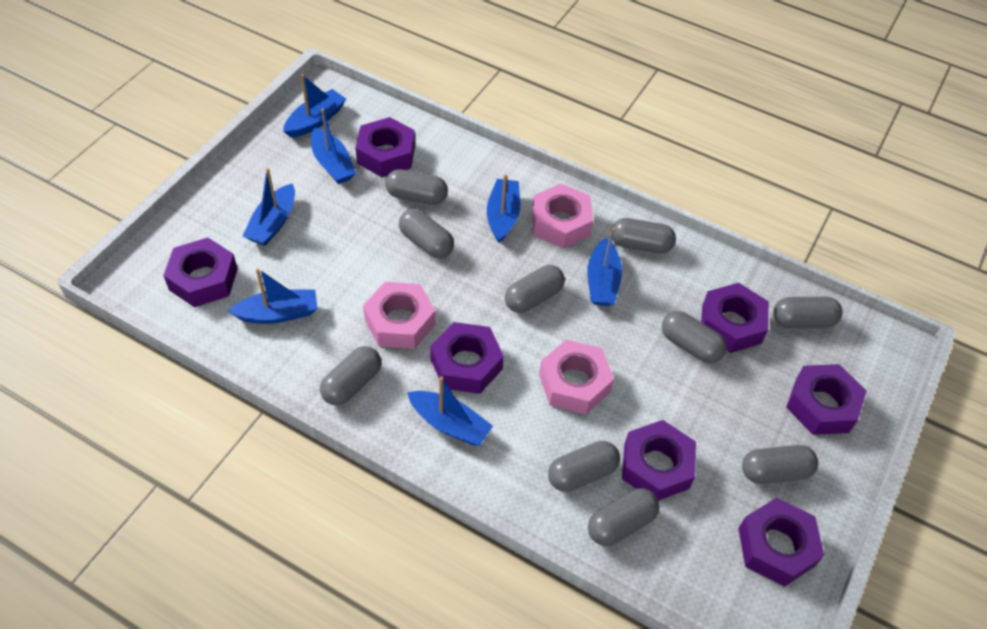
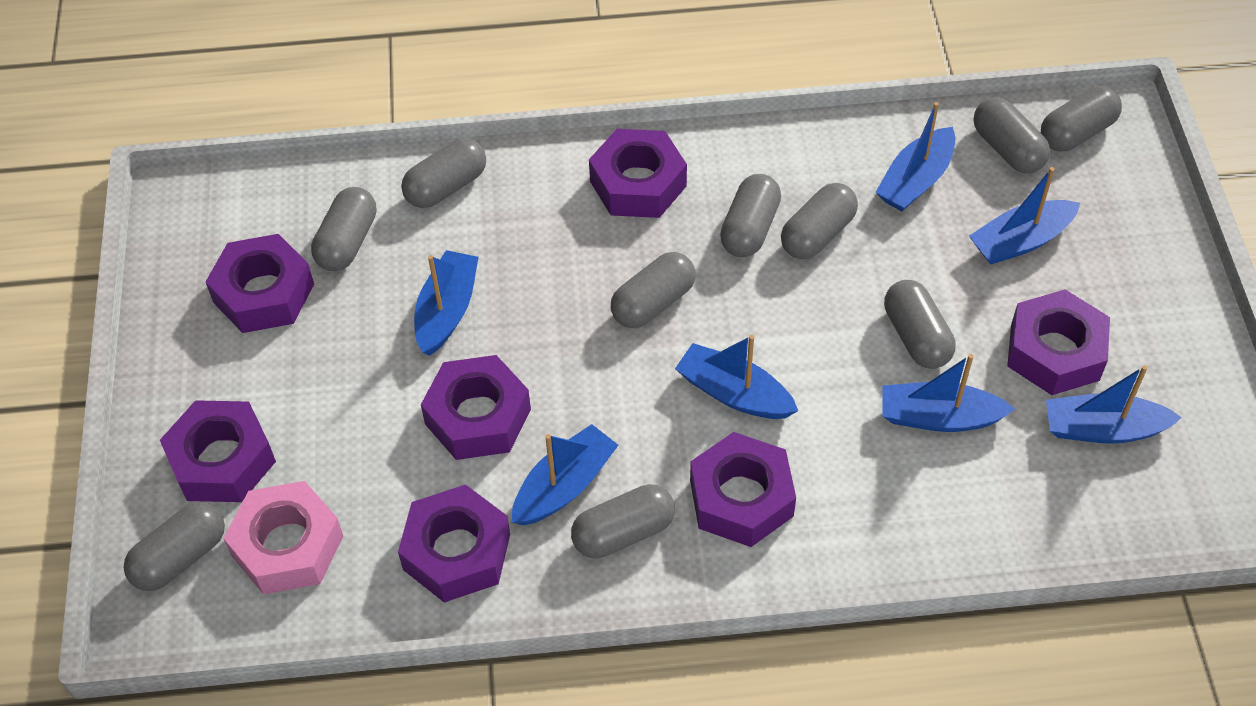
pink nut: [363,282,436,349] [532,184,593,248] [539,340,614,415] = 3 -> [223,481,343,595] = 1

